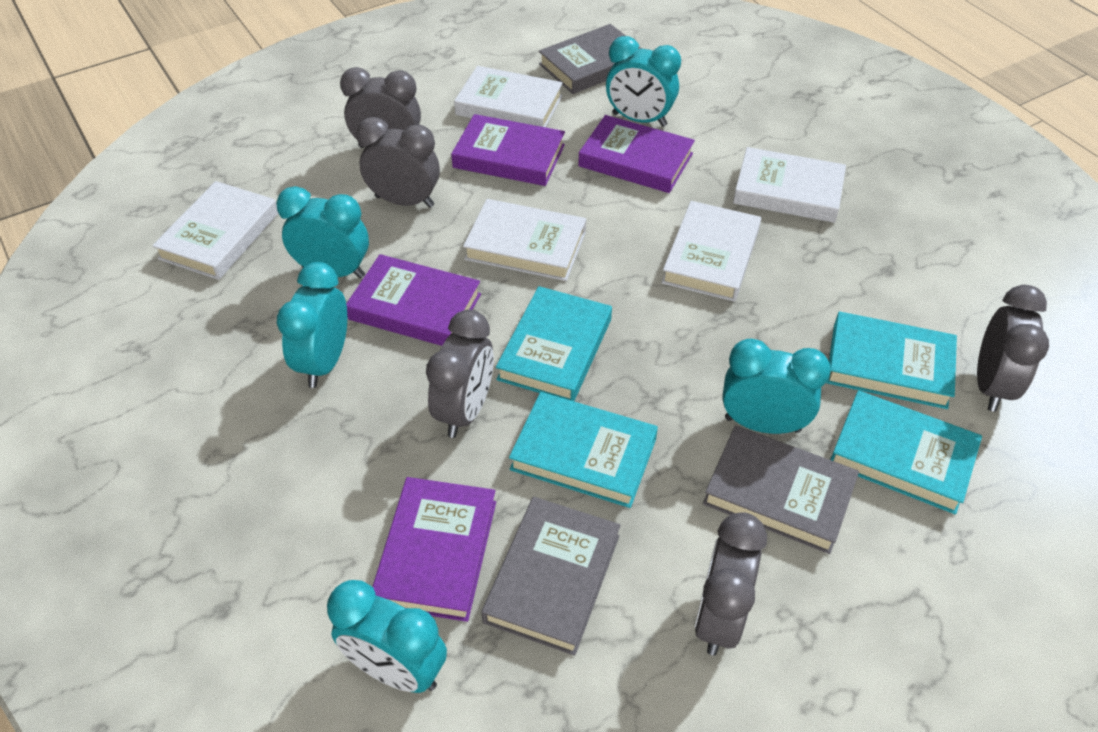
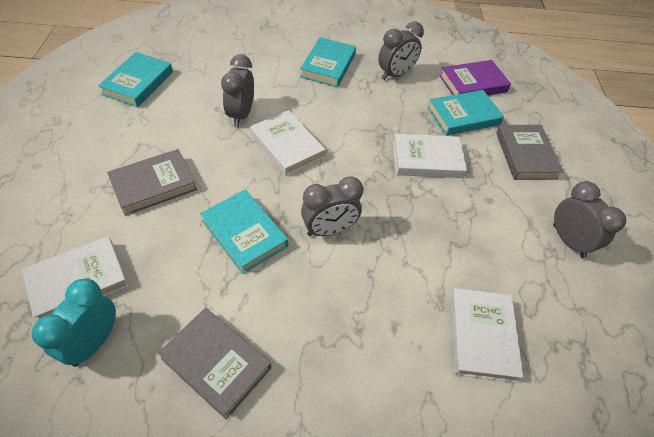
grey clock: [340,67,421,148] [356,117,440,208] [426,309,494,438] [694,512,767,656] [977,285,1049,412] = 5 -> [221,54,254,127] [301,176,363,236] [378,22,424,80] [553,181,626,258] = 4
purple book: [346,254,481,346] [372,477,496,622] [451,114,565,186] [578,115,695,193] = 4 -> [439,60,511,95] = 1
turquoise clock: [276,186,369,278] [277,262,347,388] [327,580,447,693] [606,36,681,127] [722,339,831,434] = 5 -> [31,279,116,367] = 1
white book: [152,181,278,280] [454,66,563,127] [463,199,586,281] [661,201,761,302] [733,147,846,223] = 5 -> [21,236,129,320] [250,110,325,176] [393,134,467,178] [451,288,523,383] = 4

